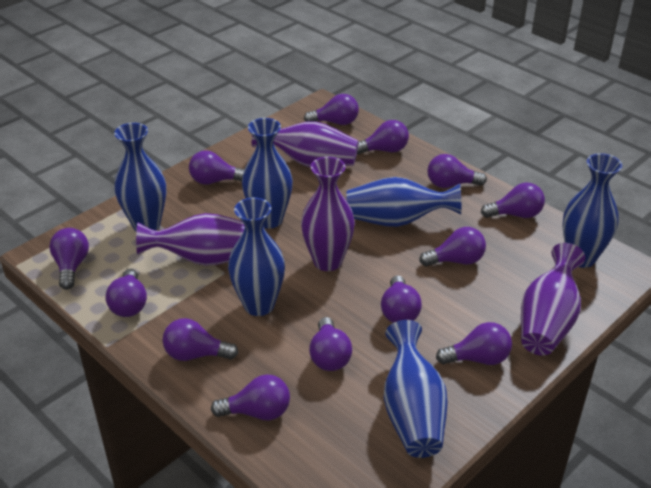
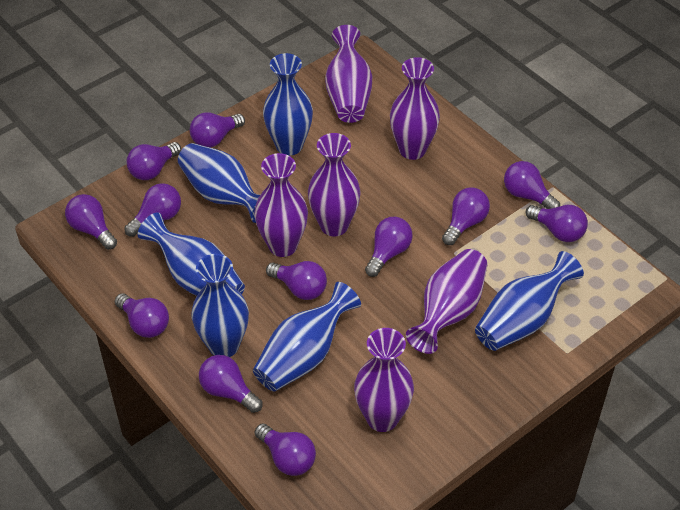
purple light bulb: [49,228,89,290] [106,269,147,317] [163,318,238,361] [189,150,244,185] [211,374,290,420] [304,94,359,125] [309,317,352,371] [357,120,409,154] [381,275,422,323] [419,227,486,266] [428,154,487,188] [436,322,512,365] [481,183,545,218] = 13 -> [65,194,117,250] [115,293,169,338] [124,183,181,237] [127,142,181,180] [190,112,245,148] [199,355,262,413] [254,423,316,476] [266,261,327,300] [365,217,413,277] [442,188,490,245] [504,161,560,209] [526,205,588,242] = 12
purple vase: [136,213,245,266] [252,121,359,167] [301,157,355,271] [521,243,585,355] = 4 -> [254,153,308,257] [308,133,361,236] [325,25,372,123] [354,328,414,432] [390,57,440,160] [406,249,488,354] = 6

